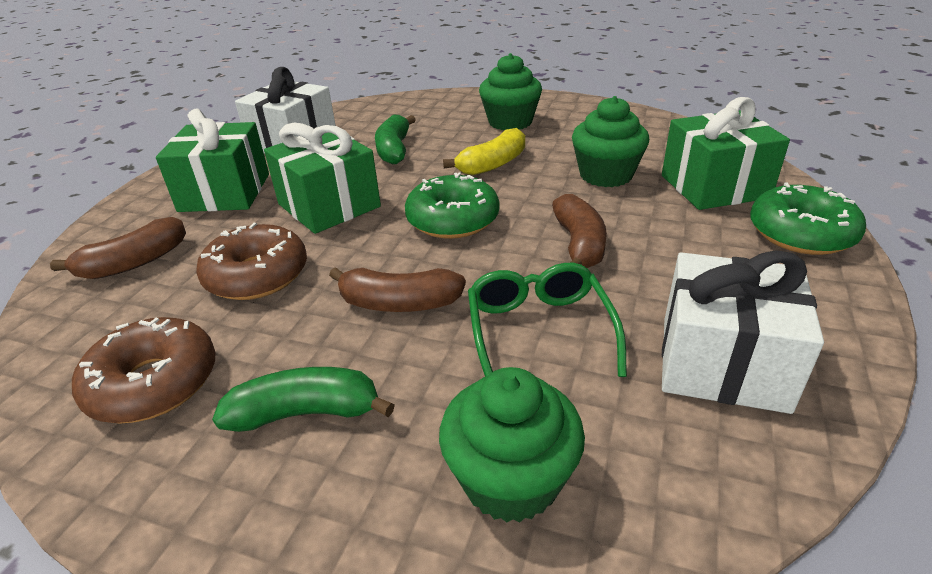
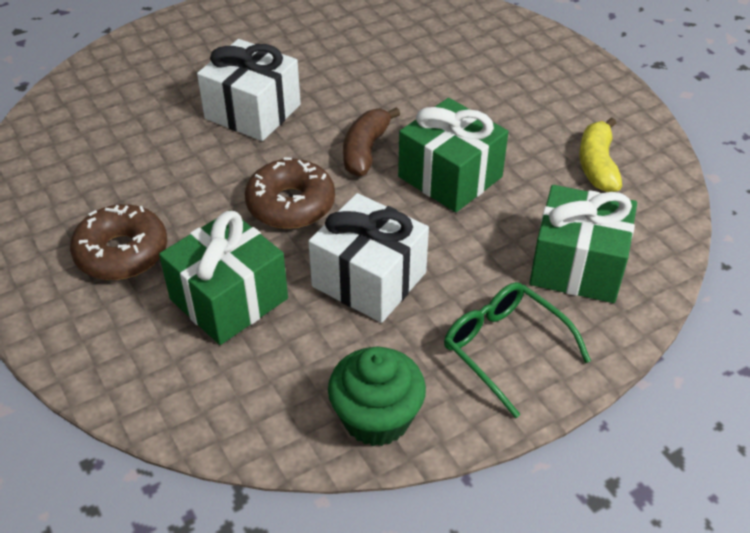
brown banana: [50,217,186,279] [329,267,466,312] [552,194,607,268] = 3 -> [343,107,400,177] = 1
green banana: [212,367,395,432] [375,115,416,164] = 2 -> none = 0
green cupcake: [439,367,585,523] [479,53,542,130] [572,96,649,187] = 3 -> [328,347,426,446] = 1
green donut: [405,172,499,239] [750,182,866,255] = 2 -> none = 0

